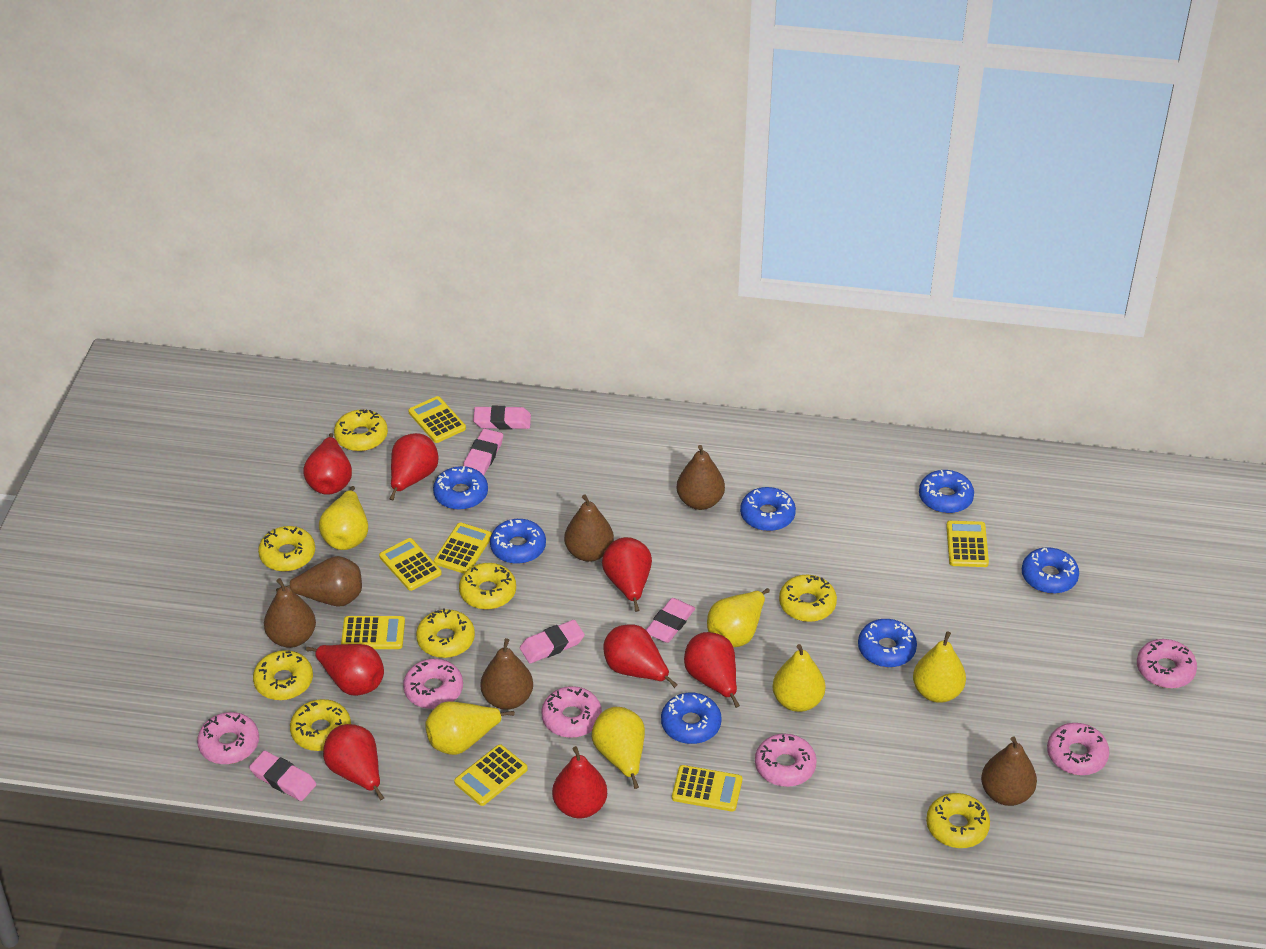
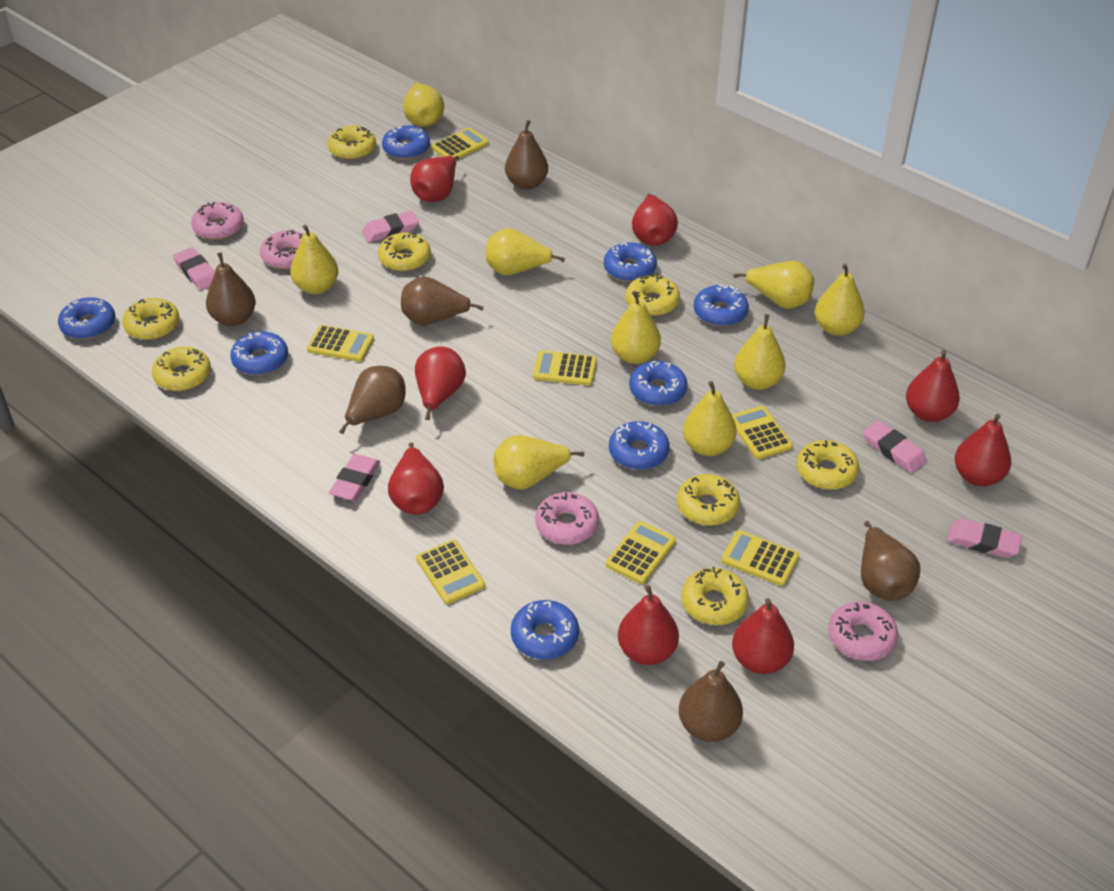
blue donut: [433,466,488,510] [490,519,546,564] [661,693,721,744] [740,487,796,531] [858,619,917,667] [919,470,974,513] [1022,547,1079,594] = 7 -> [58,297,116,340] [230,331,288,375] [382,125,430,160] [511,600,579,659] [604,242,657,282] [609,421,669,470] [629,361,688,406] [694,285,749,326] = 8
pink donut: [197,712,259,764] [403,659,463,709] [541,686,602,738] [755,734,817,787] [1047,723,1109,775] [1137,639,1197,688] = 6 -> [191,202,244,240] [260,230,303,269] [535,492,599,545] [828,601,898,661] = 4
yellow pear: [319,486,368,550] [426,701,515,755] [592,707,645,789] [707,588,770,647] [773,644,825,712] [913,631,966,703] = 6 -> [290,225,338,294] [403,83,444,127] [486,228,565,275] [493,435,584,490] [611,291,661,364] [683,381,737,456] [733,261,814,309] [734,314,786,390] [815,264,865,336] = 9

